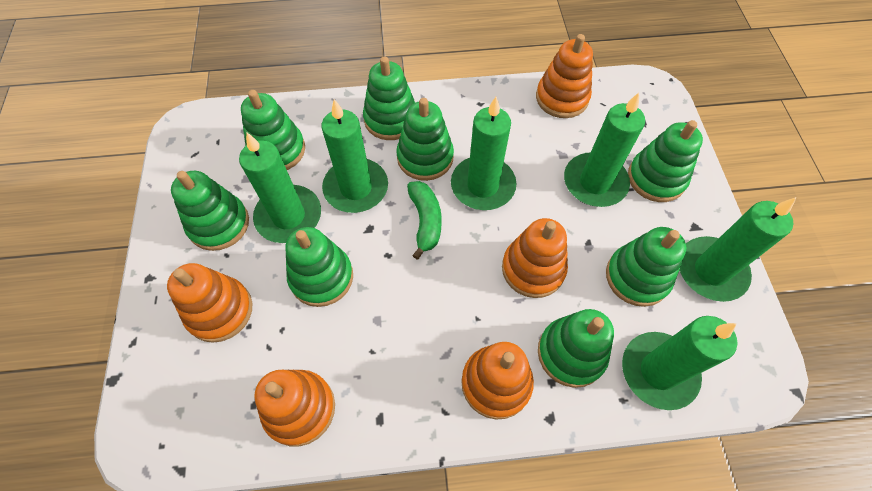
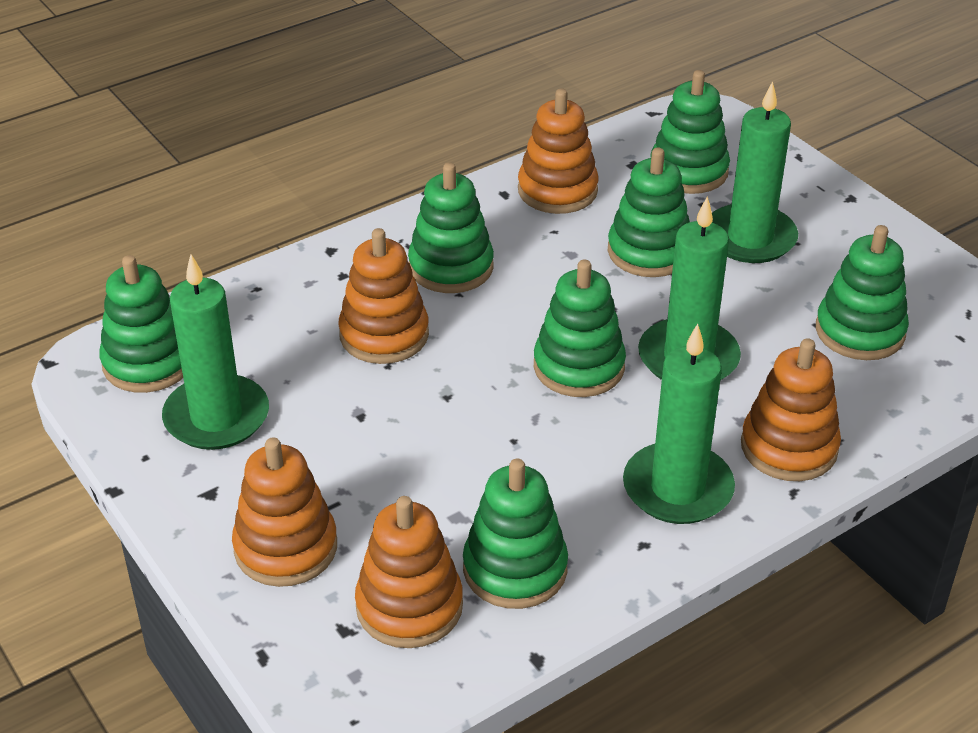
green banana: [407,181,442,260] = 1 -> none = 0
green candle: [239,132,321,243] [321,99,388,213] [451,97,517,210] [564,93,645,207] [622,316,737,410] [680,197,796,302] = 6 -> [162,255,269,450] [623,324,735,524] [638,196,741,380] [712,81,798,263] = 4
green stacking toy: [171,171,249,251] [241,90,305,170] [285,227,353,307] [363,56,415,140] [396,98,454,181] [538,309,614,388] [606,227,686,307] [628,120,703,202] = 8 -> [99,255,183,393] [408,162,494,293] [463,459,568,609] [534,259,626,397] [608,148,690,277] [650,70,730,194] [816,225,909,360] = 7

